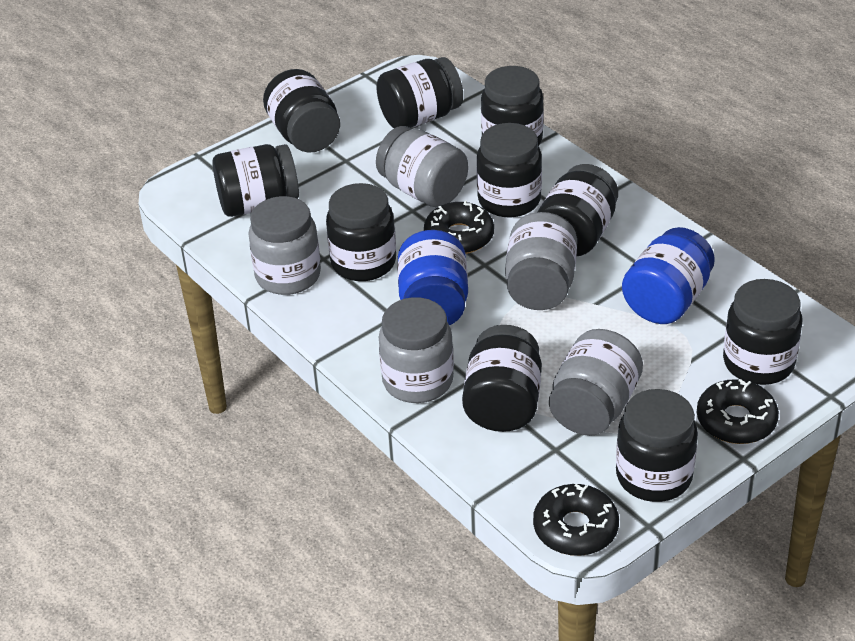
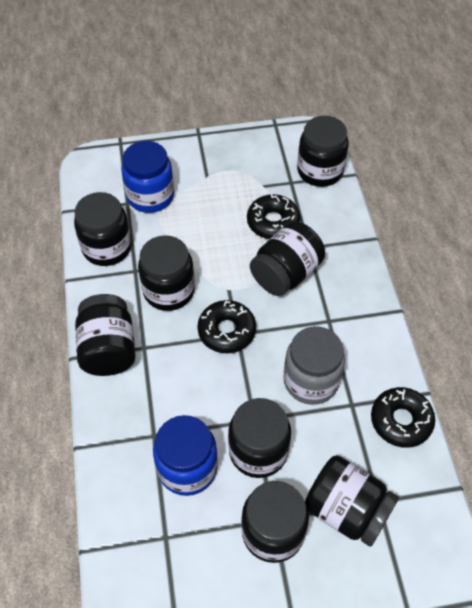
black jar: [212,144,299,217] [263,69,340,153] [326,183,396,281] [376,57,463,128] [462,325,542,432] [477,123,542,217] [481,66,544,146] [538,164,618,256] [616,389,698,502] [723,279,802,385] = 10 -> [74,192,132,266] [75,294,136,376] [138,235,195,311] [228,398,291,478] [241,481,309,563] [250,221,325,296] [297,116,349,187] [305,455,399,547] = 8
grey jar: [249,196,321,295] [376,126,468,208] [379,297,454,403] [505,212,577,310] [549,329,643,436] = 5 -> [283,326,345,405] = 1

